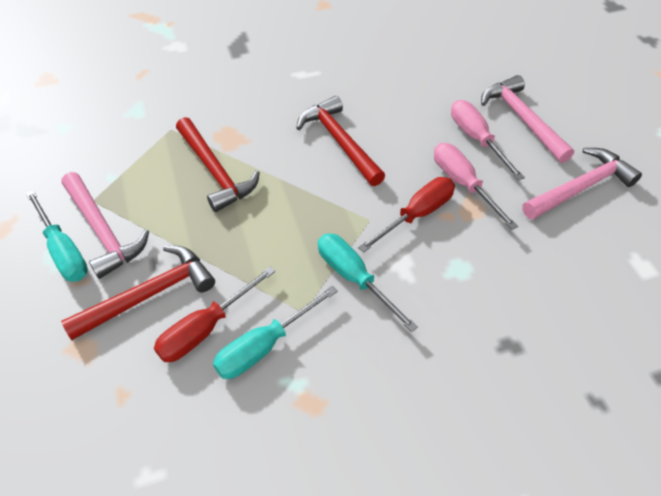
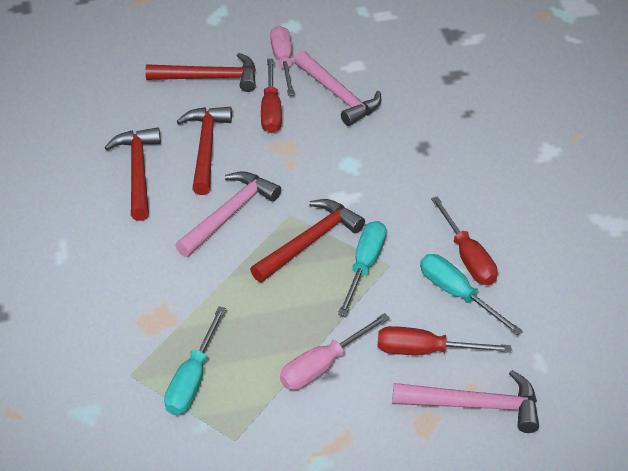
red hammer: [61,246,215,340] [176,117,260,212] [296,96,385,186] = 3 -> [105,127,161,221] [145,53,256,92] [177,107,232,195] [250,199,365,282] = 4
red screwdriver: [154,266,275,362] [358,177,455,253] = 2 -> [261,59,282,133] [377,326,512,355] [431,196,498,285] = 3

